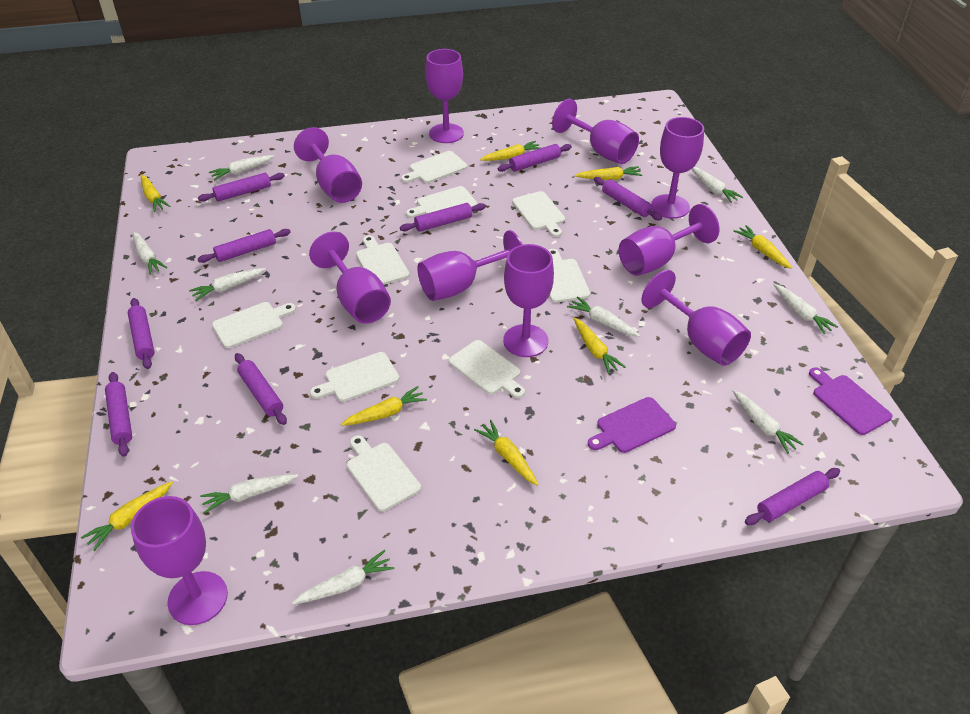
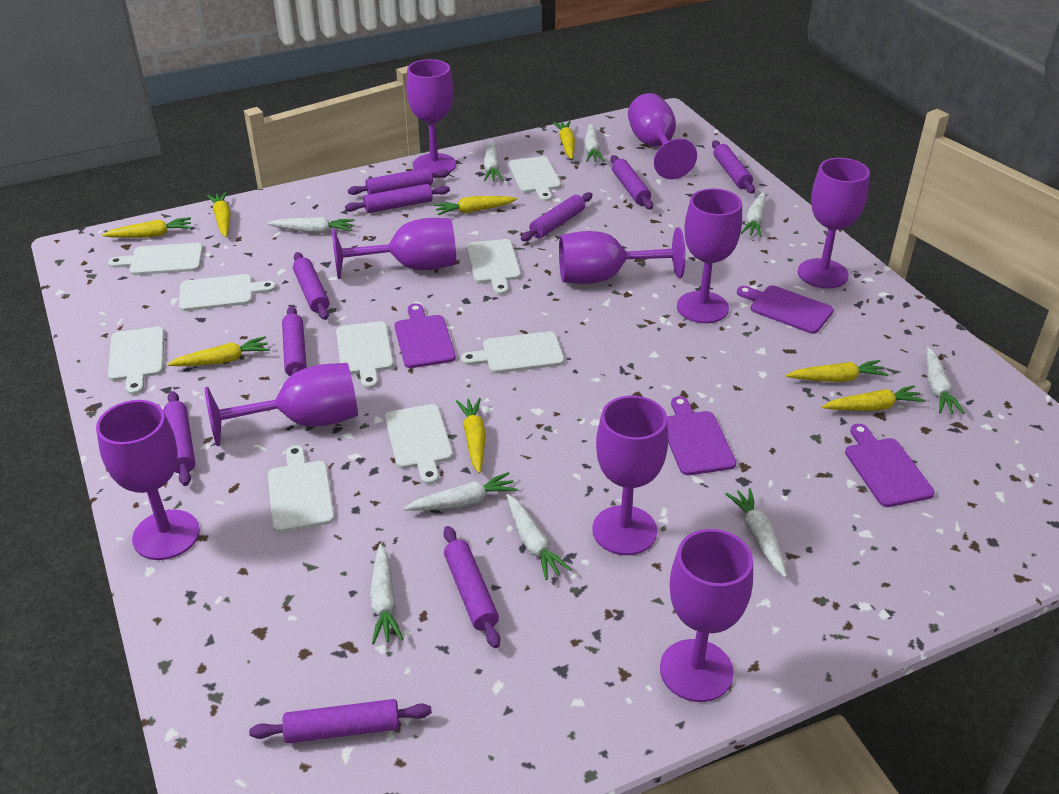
purple cutting board: [588,397,676,453] [809,367,893,435] = 2 -> [394,304,456,368] [667,396,736,475] [737,285,834,334] [845,424,935,507] = 4
purple rolling pin: [105,372,132,457] [128,298,155,369] [198,173,285,202] [198,229,291,263] [235,353,287,425] [400,203,486,232] [498,144,572,172] [594,177,662,220] [745,468,840,525] = 9 -> [163,391,195,486] [249,699,432,743] [282,306,307,376] [293,252,329,320] [345,184,450,213] [348,167,450,195] [443,526,500,648] [521,192,593,241] [610,155,653,209] [712,140,755,193] = 10

